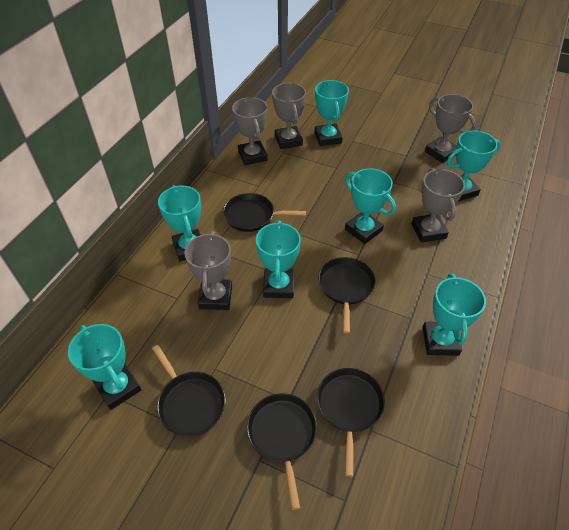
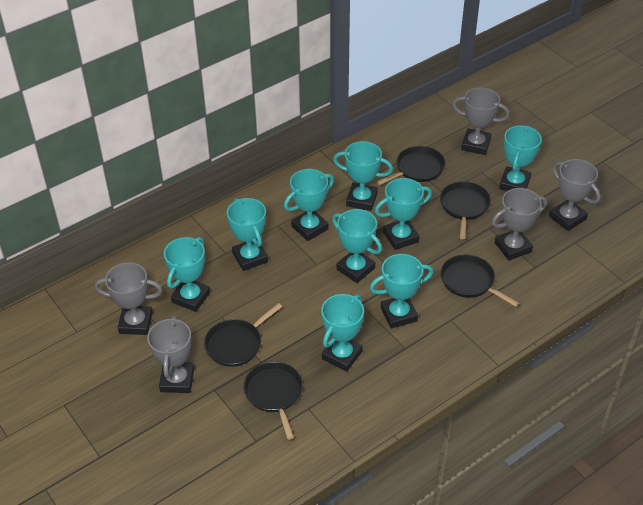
turquoise trophy: [68,324,141,410] [158,185,201,261] [256,221,301,298] [314,80,349,146] [345,168,396,244] [422,274,486,356] [447,130,501,202] = 7 -> [164,237,210,312] [227,198,268,271] [284,169,334,241] [321,294,364,371] [332,209,382,283] [333,141,393,211] [370,254,433,329] [375,178,432,250] [499,125,542,191] = 9

